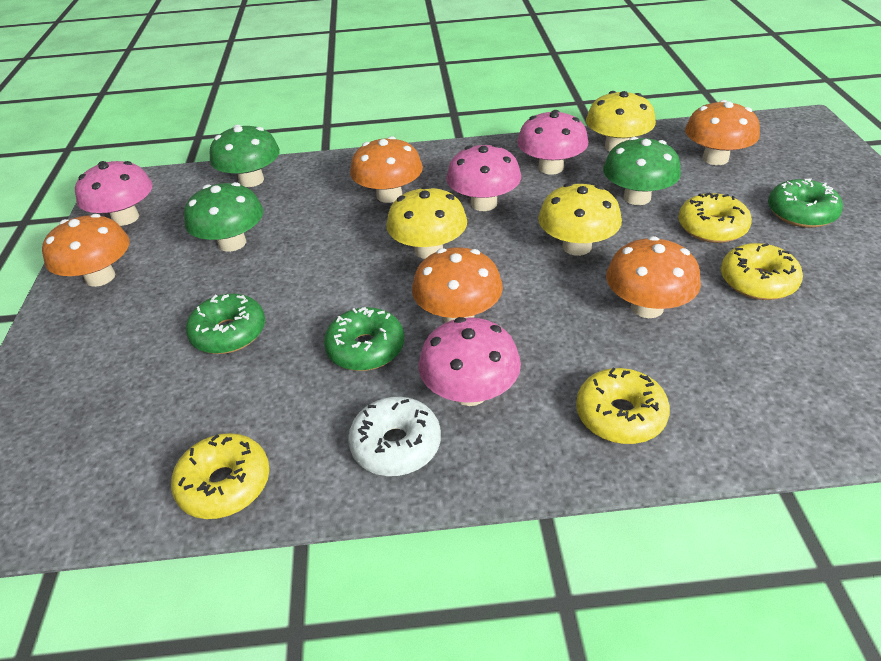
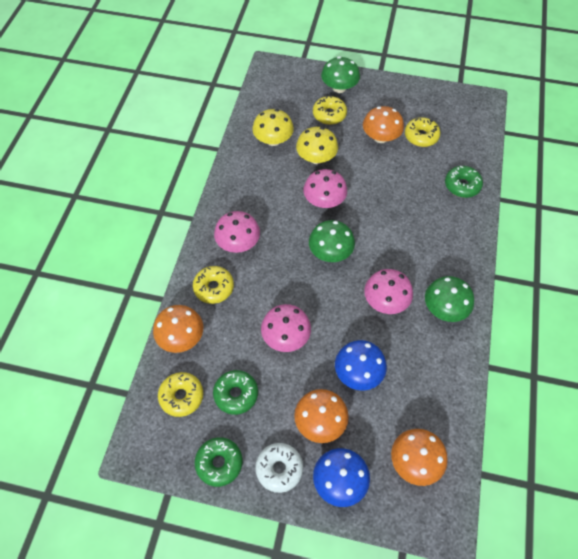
blue mushroom: none = 0 -> [313,448,370,507] [335,340,387,391] = 2
orange mushroom: [42,214,129,287] [350,136,423,203] [412,247,503,322] [606,236,701,318] [685,100,760,165] = 5 -> [153,305,203,353] [294,389,349,443] [363,106,404,143] [391,429,448,486] = 4
yellow mushroom: [386,186,467,259] [538,183,622,256] [586,91,656,151] = 3 -> [252,109,294,146] [296,127,338,164] = 2

